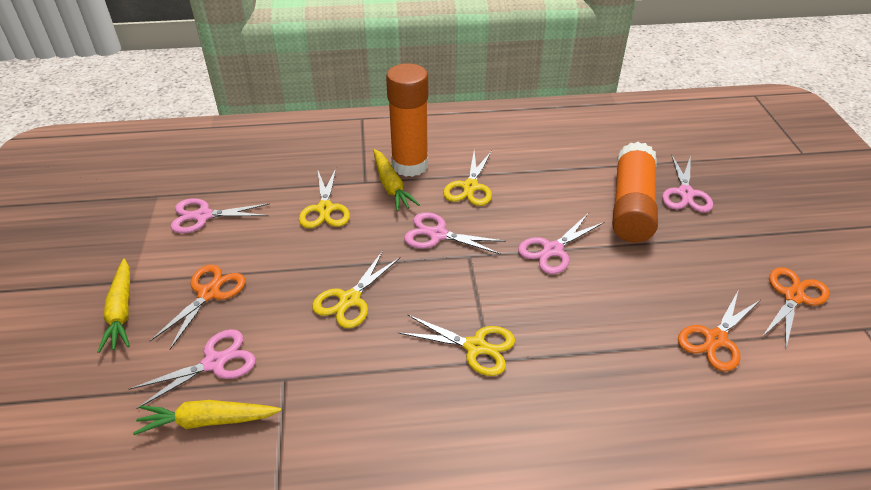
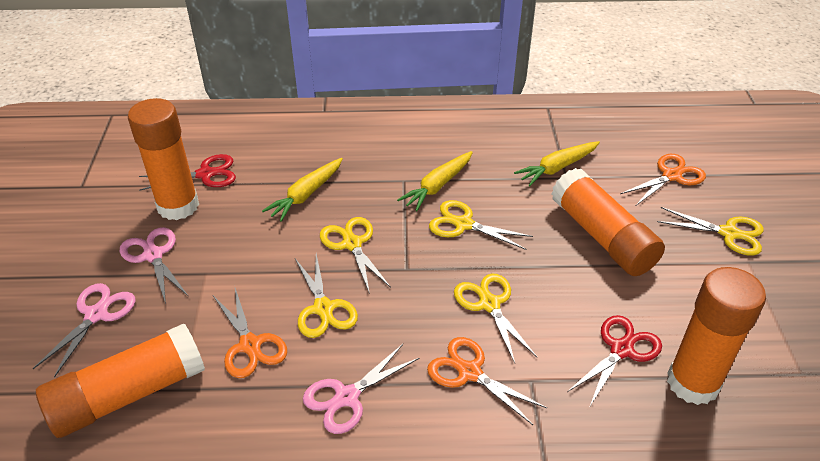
orange glue stick: [386,63,428,177] [613,142,658,243] = 2 -> [36,324,205,438] [128,98,199,220] [551,168,665,276] [667,267,766,405] = 4
pink scissors: [129,329,256,409] [171,198,270,233] [404,212,506,255] [518,214,604,274] [662,155,713,212] = 5 -> [33,283,136,378] [120,227,189,304] [303,344,419,434] = 3
red scissors: none = 0 -> [139,154,236,191] [567,315,662,408] = 2
yellow scissors: [299,168,350,228] [312,251,400,328] [399,314,515,376] [443,151,492,206] = 4 -> [295,254,358,338] [320,217,391,294] [429,200,533,250] [454,274,537,363] [657,207,764,256] = 5

